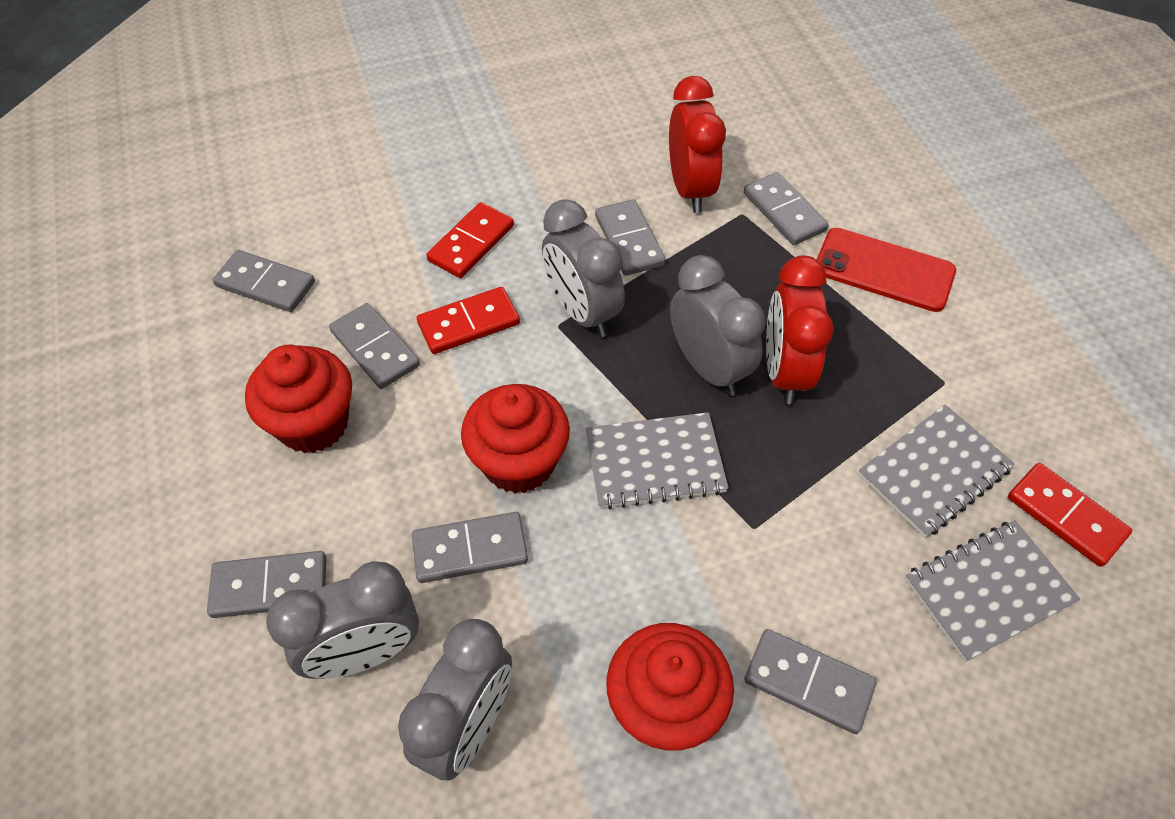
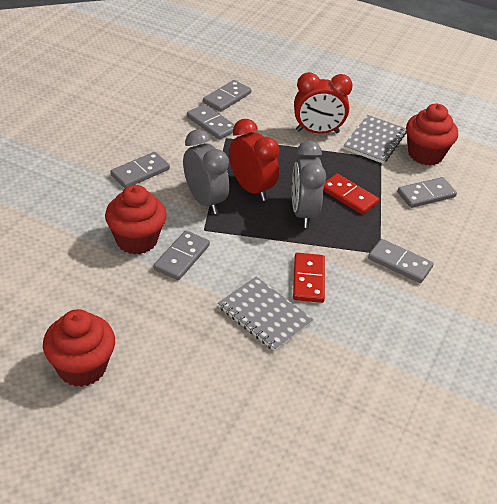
grey clock: [266,561,419,679] [398,619,512,780] [542,199,625,337] [670,255,765,396] = 4 -> [183,129,229,214] [292,141,326,228] = 2
grey domino: [207,551,326,618] [213,250,315,312] [329,303,420,389] [412,512,528,583] [595,199,665,276] [744,172,829,245] [744,629,877,734] = 7 -> [110,152,170,188] [153,230,210,280] [187,104,235,140] [203,80,251,112] [368,239,434,283] [397,177,457,208] = 6
grey notebook: [586,412,729,510] [858,404,1015,538] [905,520,1080,662] = 3 -> [218,277,313,351] [343,115,407,164] = 2
red domino: [417,287,520,354] [426,202,514,278] [1008,463,1133,567] = 3 -> [293,253,325,303] [324,174,379,215] = 2
red phone: [817,228,956,312] = 1 -> none = 0

